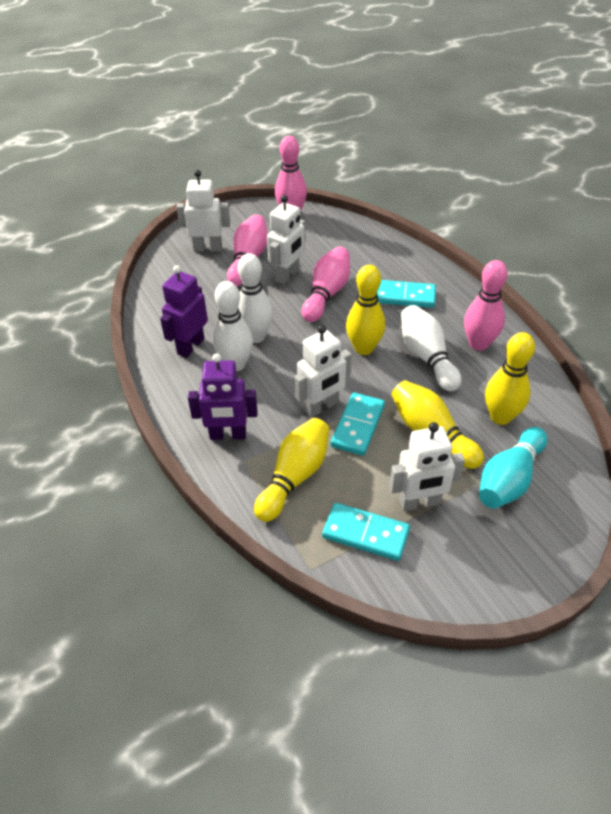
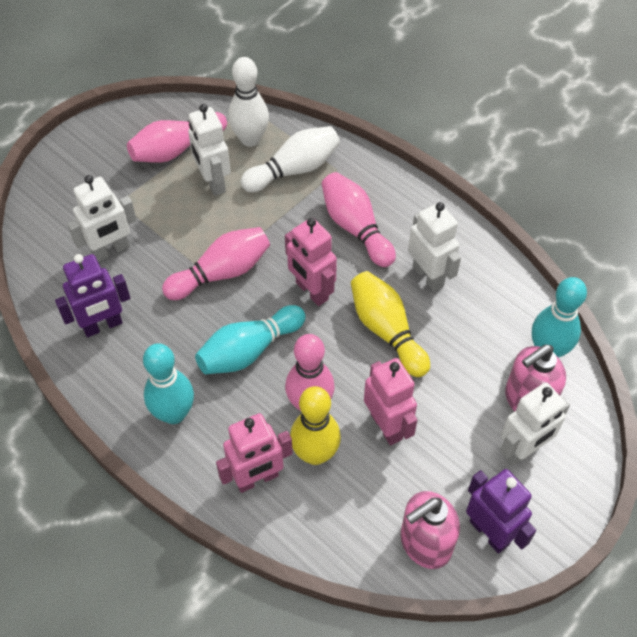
pink robot: none = 0 -> [216,413,293,493] [285,218,337,306] [364,358,417,445] = 3
pink soap dispenser: none = 0 -> [401,491,460,569] [505,344,566,411] = 2
turquoise bowling pin: [479,427,547,509] = 1 -> [143,343,194,424] [195,305,306,374] [532,277,587,358] = 3
turquoise domino: [322,503,410,561] [330,392,385,456] [377,280,436,308] = 3 -> none = 0
white bowling pin: [213,281,253,371] [238,253,273,343] [401,305,462,391] = 3 -> [228,57,269,147] [241,126,340,192] = 2
yellow bowling pin: [254,418,329,522] [346,265,385,355] [391,380,484,469] [485,332,535,425] = 4 -> [290,386,341,465] [351,271,430,377] = 2

